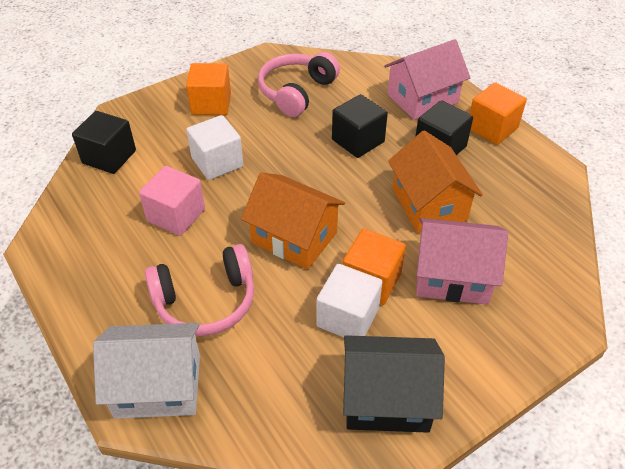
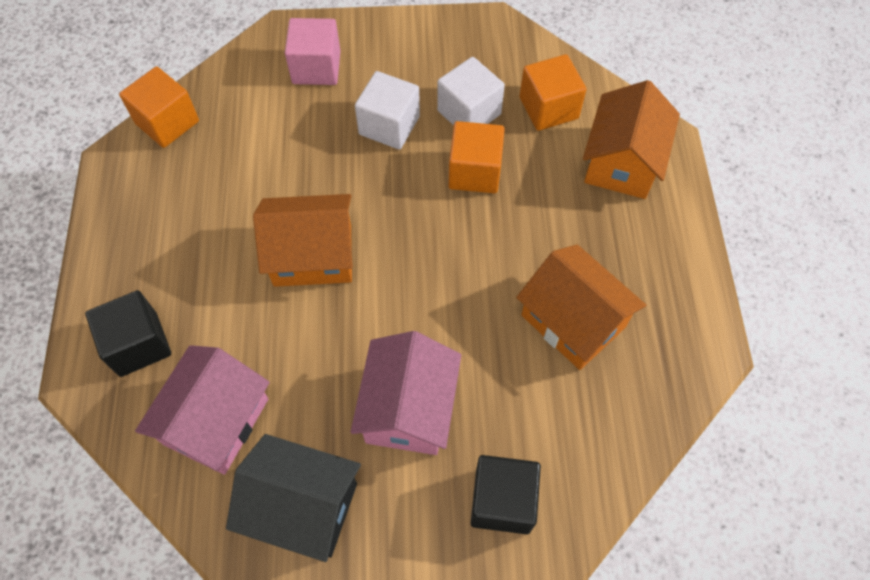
black cube: [72,111,136,174] [332,94,388,158] [415,100,473,155] = 3 -> [85,290,171,377] [471,455,541,534] = 2
orange house: [241,172,345,270] [388,130,483,233] = 2 -> [253,194,353,287] [516,244,646,370] [583,80,680,199] = 3
pink headphones: [145,244,254,336] [258,52,340,117] = 2 -> none = 0
white house: [93,323,200,419] = 1 -> none = 0

